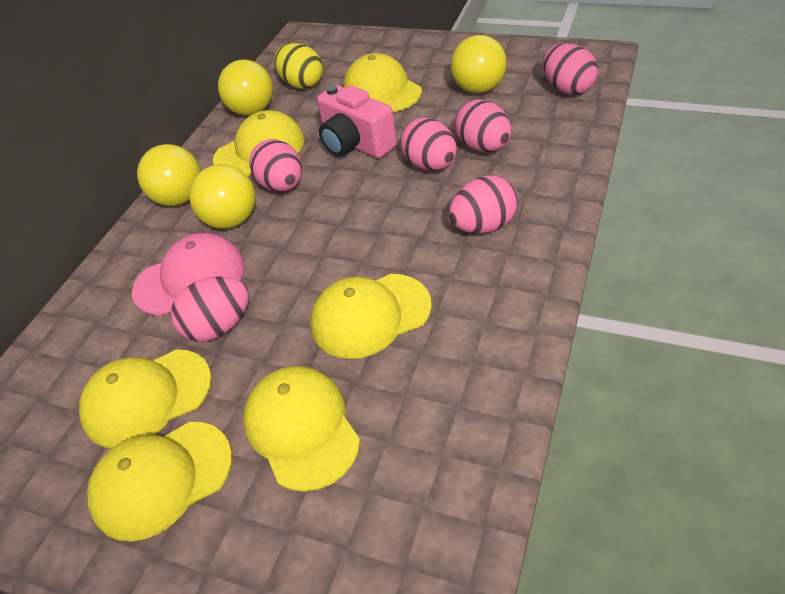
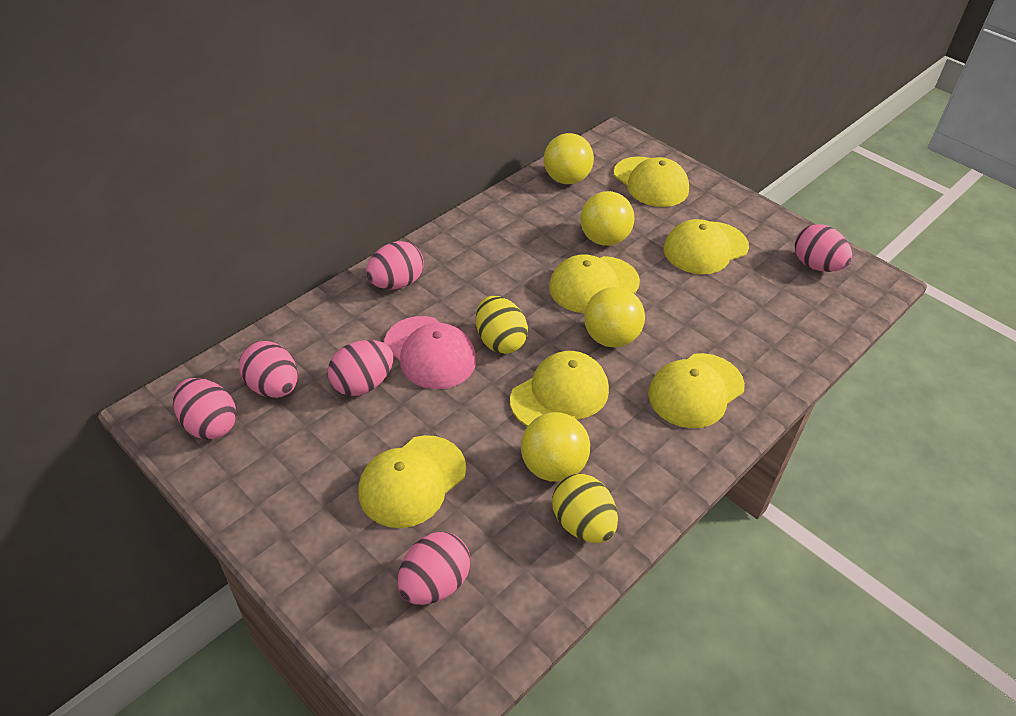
pink camera: [317,85,397,158] = 1 -> none = 0
yellow egg: [274,43,323,89] = 1 -> [476,296,528,354] [552,474,618,543] = 2

